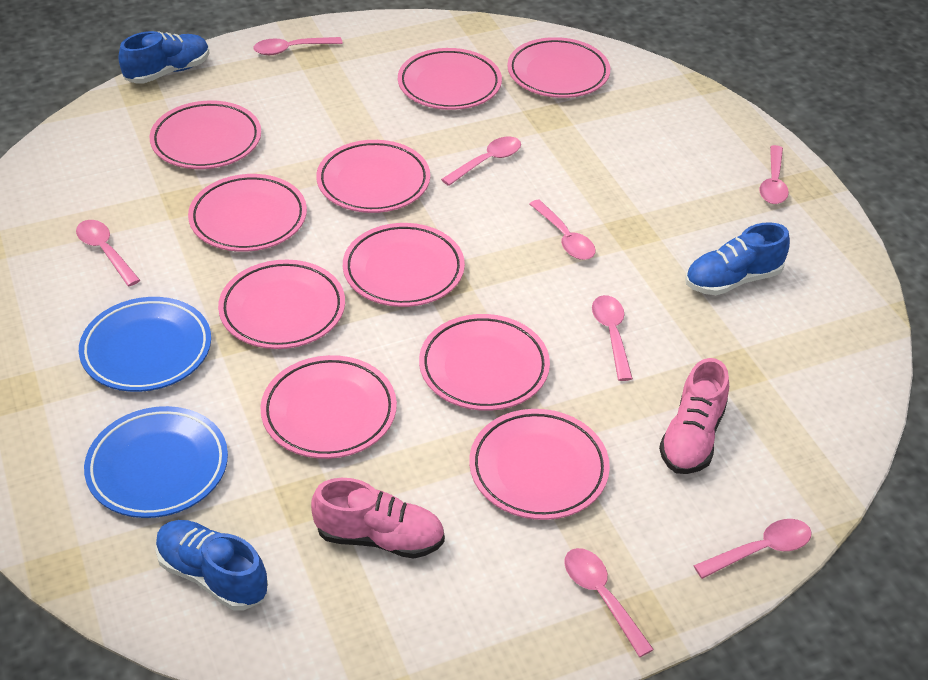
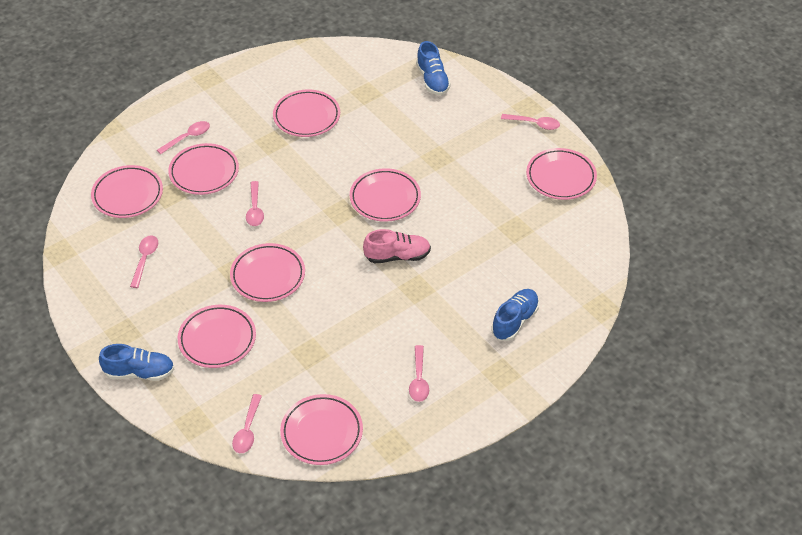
blue plate: [79,297,211,392] [84,406,228,518] = 2 -> none = 0
pink plate: [150,101,261,169] [188,174,307,252] [218,260,345,349] [260,355,397,459] [316,140,430,213] [343,223,465,307] [398,48,502,110] [419,314,550,411] [469,409,610,520] [507,37,610,98] = 10 -> [91,165,163,218] [168,143,239,195] [178,305,256,368] [230,243,305,302] [273,89,340,137] [280,394,363,465] [350,168,421,222] [526,148,597,200] = 8
pink shoe: [311,478,445,559] [659,358,729,474] = 2 -> [363,229,431,264] = 1
pink spoon: [76,220,140,286] [253,37,343,55] [441,136,521,186] [530,200,596,260] [564,548,654,657] [592,295,633,381] [693,519,811,579] [759,145,789,204] = 8 -> [130,236,158,288] [157,121,210,154] [232,394,262,453] [246,181,264,226] [409,345,429,402] [501,114,560,130] = 6

